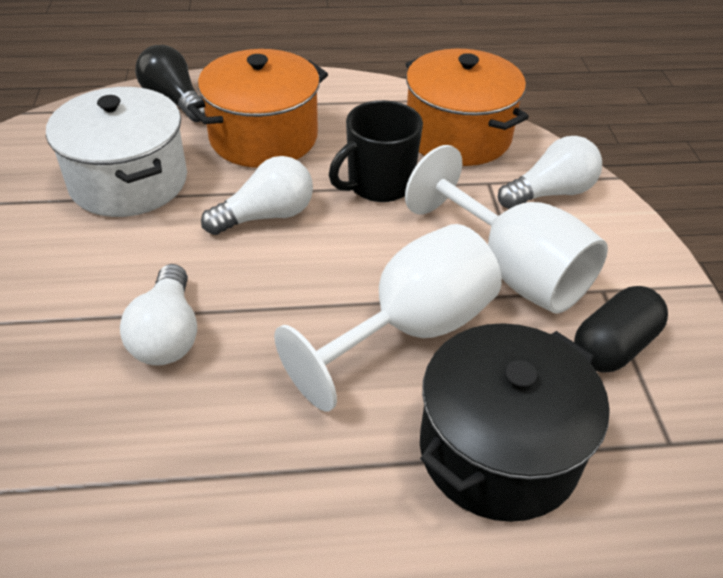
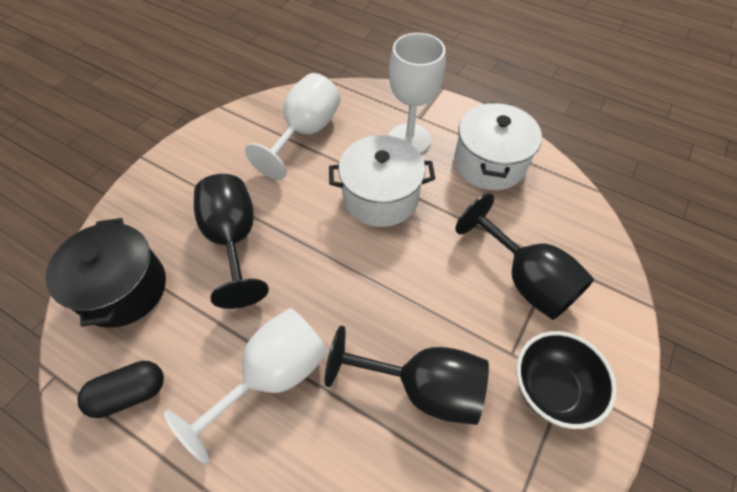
black bowl: none = 0 -> [516,331,617,429] = 1
black goblet: none = 0 -> [194,174,269,309] [325,326,489,425] [455,193,594,320] = 3
black light bulb: [135,45,205,122] = 1 -> none = 0
black mug: [329,100,423,202] = 1 -> none = 0
orange pot: [187,49,328,168] [406,49,529,166] = 2 -> none = 0
white goblet: [274,224,502,412] [405,145,608,314] = 2 -> [164,308,328,464] [245,73,340,180] [389,33,445,154] = 3
white light bulb: [120,264,197,366] [201,156,313,235] [498,136,602,209] = 3 -> none = 0
white pot: [46,87,187,217] = 1 -> [329,135,435,227] [454,102,542,190] = 2

